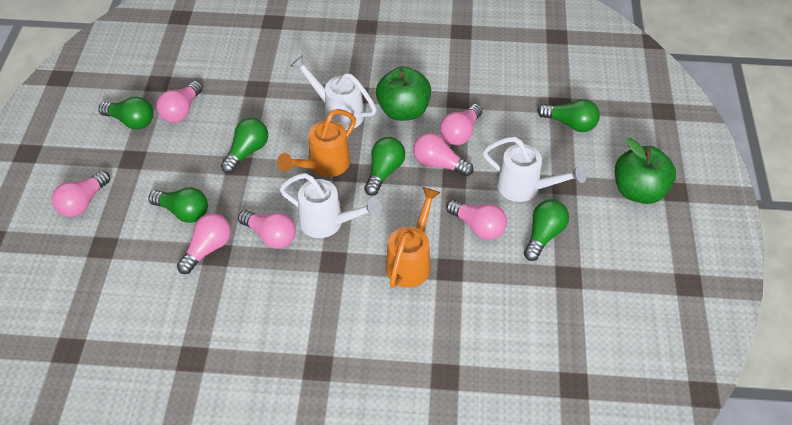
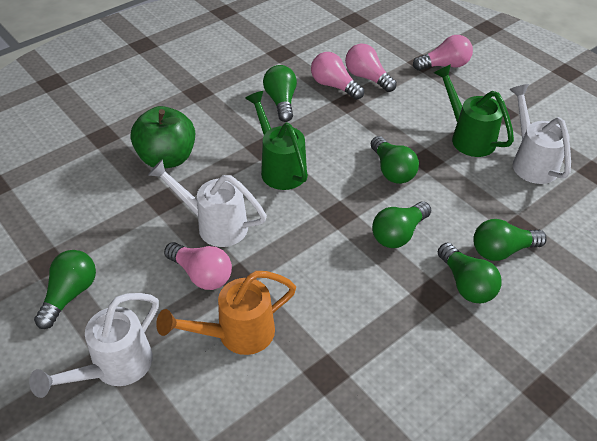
green apple: [376,67,431,121] [615,138,676,204] = 2 -> [130,106,195,168] = 1
green watering can: none = 0 -> [245,91,308,190] [434,64,514,157] = 2
orange watering can: [277,109,356,177] [386,187,441,288] = 2 -> [156,271,296,355] = 1
pink light bulb: [52,170,110,217] [157,81,203,123] [177,213,231,274] [238,210,296,249] [413,133,474,176] [440,104,483,145] [446,199,507,240] = 7 -> [164,242,232,290] [311,52,364,100] [345,44,397,92] [413,35,473,71] = 4

